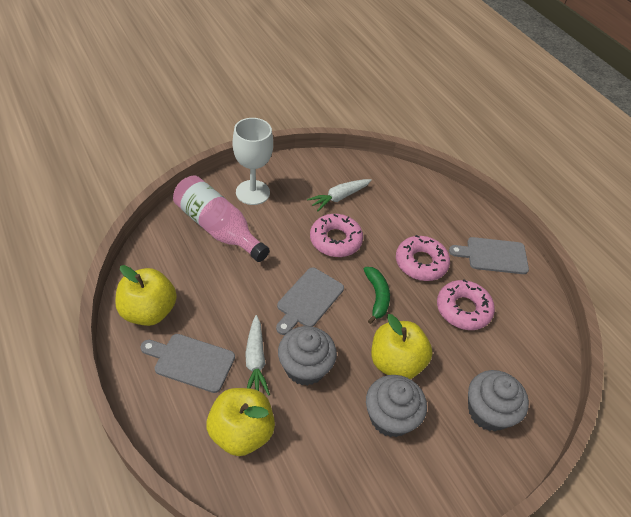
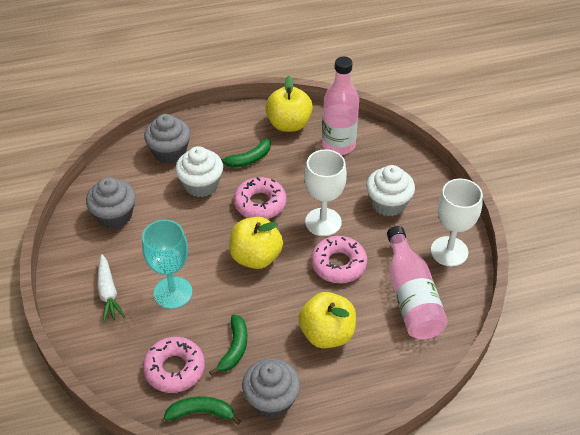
green banana: [364,267,390,324] = 1 -> [164,396,241,425] [209,314,247,375] [221,138,271,168] = 3
grey cutting board: [140,334,235,393] [276,268,344,335] [449,237,529,274] = 3 -> none = 0
pink bottle: [173,176,270,262] = 1 -> [322,56,359,155] [387,226,448,339] = 2
turquoise goblet: none = 0 -> [142,220,192,309] = 1
white carrot: [245,315,270,396] [307,179,372,211] = 2 -> [97,254,125,323] = 1
white cupcake: none = 0 -> [175,146,223,197] [366,165,415,216] = 2
white goblet: [233,118,273,205] = 1 -> [304,149,347,236] [431,178,483,267] = 2

